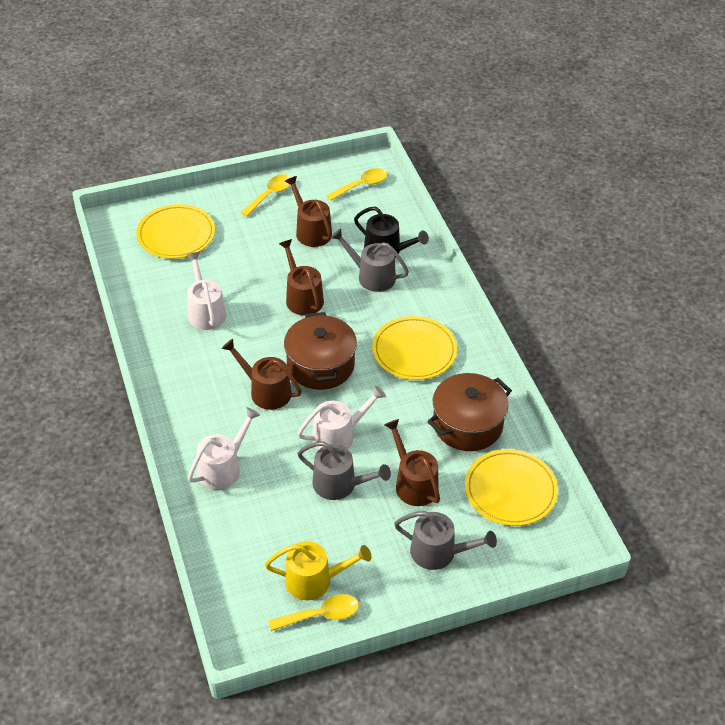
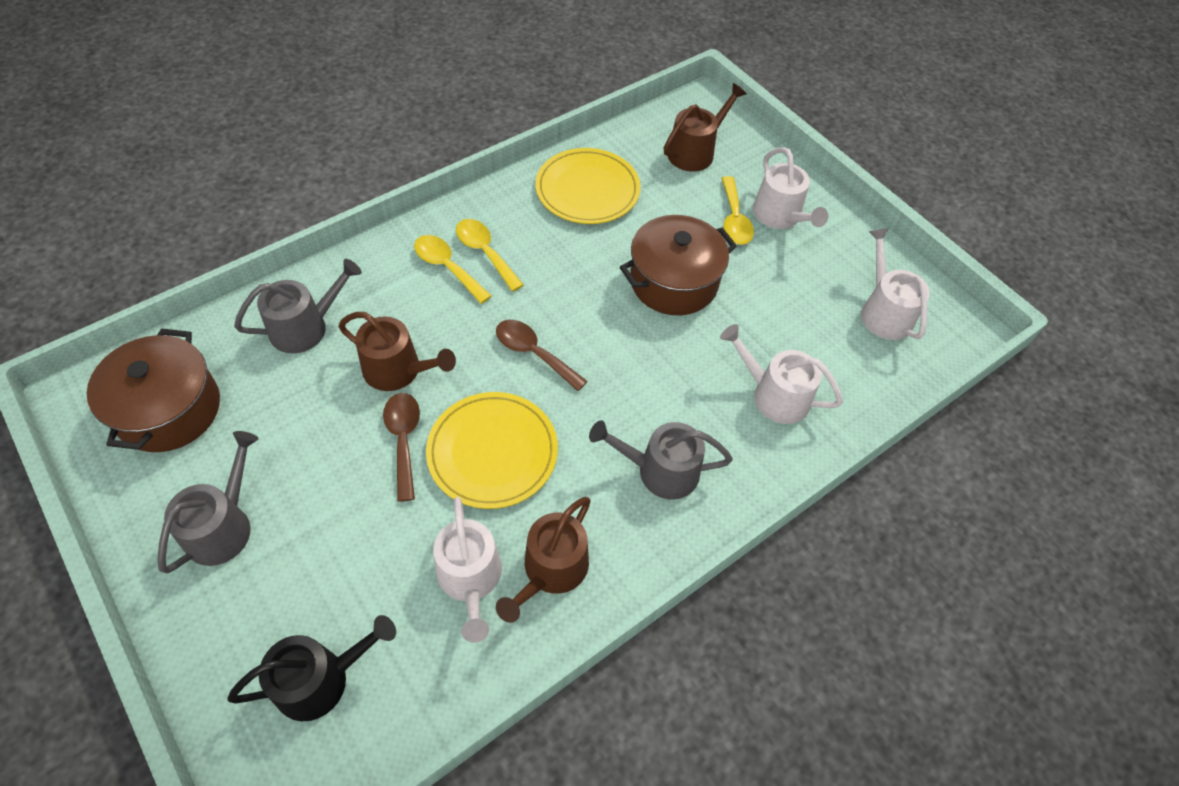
brown spoon: none = 0 -> [383,393,420,502] [496,320,588,391] = 2
brown watering can: [222,339,301,410] [279,239,324,316] [285,176,332,247] [384,419,440,506] = 4 -> [339,312,456,391] [496,497,591,623] [664,83,747,172] = 3
white watering can: [187,252,226,330] [188,407,260,490] [297,386,386,450] = 3 -> [433,497,502,643] [720,324,843,424] [753,147,828,229] [861,228,930,340] = 4
yellow plate: [136,204,215,259] [372,316,457,380] [465,449,558,526] = 3 -> [426,392,558,509] [535,148,641,224] = 2
yellow watering can: [265,541,372,600] = 1 -> none = 0

